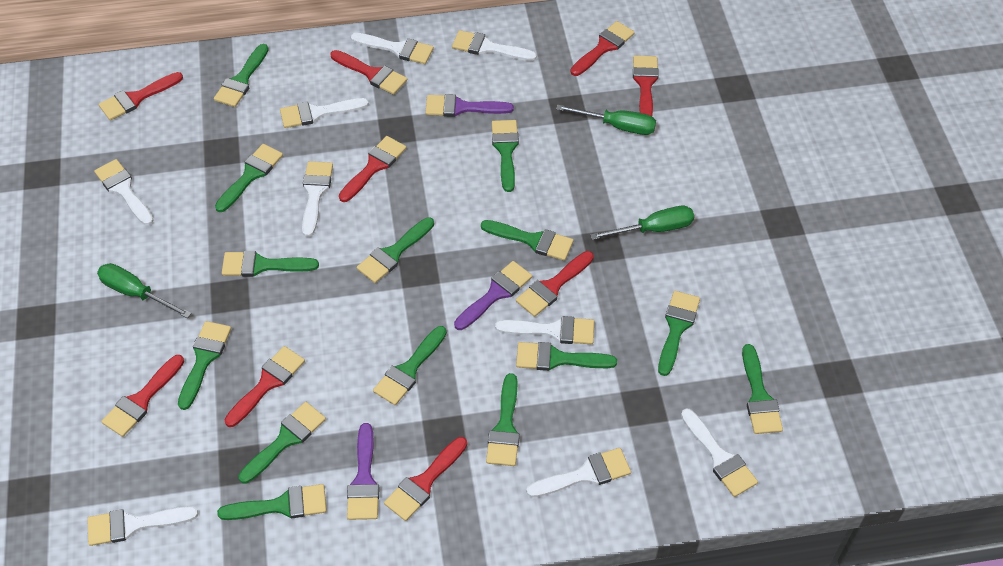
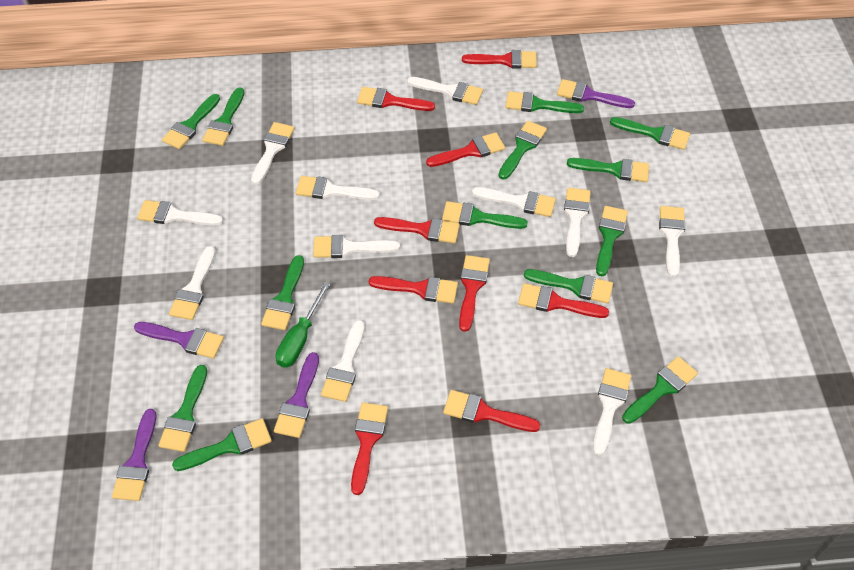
green brush: [178,321,231,410] [214,44,269,107] [215,144,283,212] [217,484,327,520] [222,251,319,277] [239,402,326,483] [357,217,434,283] [373,326,447,405] [481,220,573,261] [486,373,520,466] [492,120,519,192] [516,342,617,371] [658,291,700,376] [742,344,783,434] = 14 -> [158,365,207,452] [162,94,220,149] [172,418,272,471] [202,87,244,146] [261,255,304,330] [442,201,528,229] [499,121,547,180] [505,91,584,113] [524,269,613,304] [567,158,649,182] [596,206,628,276] [610,117,690,150] [622,356,698,424] = 13
green screwdriver: [97,263,191,318] [556,105,656,135] [590,206,694,240] = 3 -> [276,282,330,368] = 1
purple brush: [347,423,379,520] [425,94,514,117] [454,261,532,330] = 3 -> [112,409,156,501] [134,322,224,359] [274,352,319,438] [557,79,635,108] = 4
white brush: [87,506,198,546] [94,159,154,225] [280,98,369,128] [302,161,333,237] [350,33,434,64] [452,30,537,61] [495,316,594,344] [526,448,631,497] [681,408,758,497] = 9 -> [137,200,223,226] [169,246,215,320] [251,122,295,185] [296,176,380,200] [313,235,400,258] [321,320,364,402] [407,77,483,105] [472,187,556,217] [564,188,591,257] [593,368,631,456] [659,206,686,277] = 11

